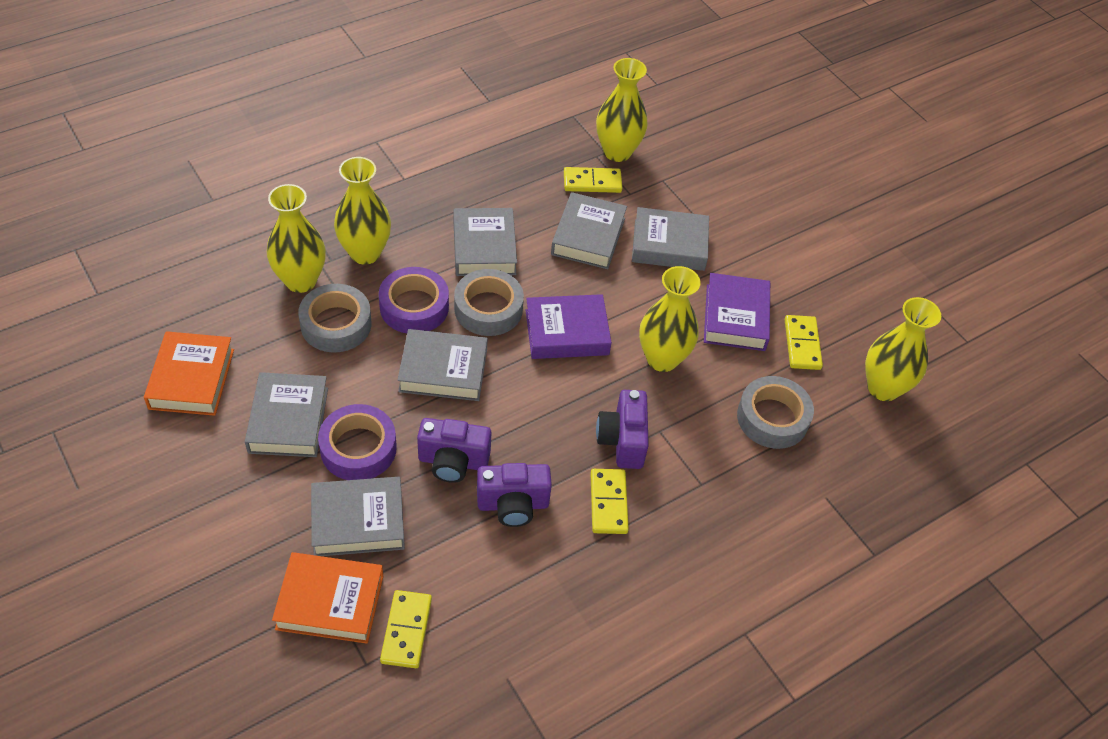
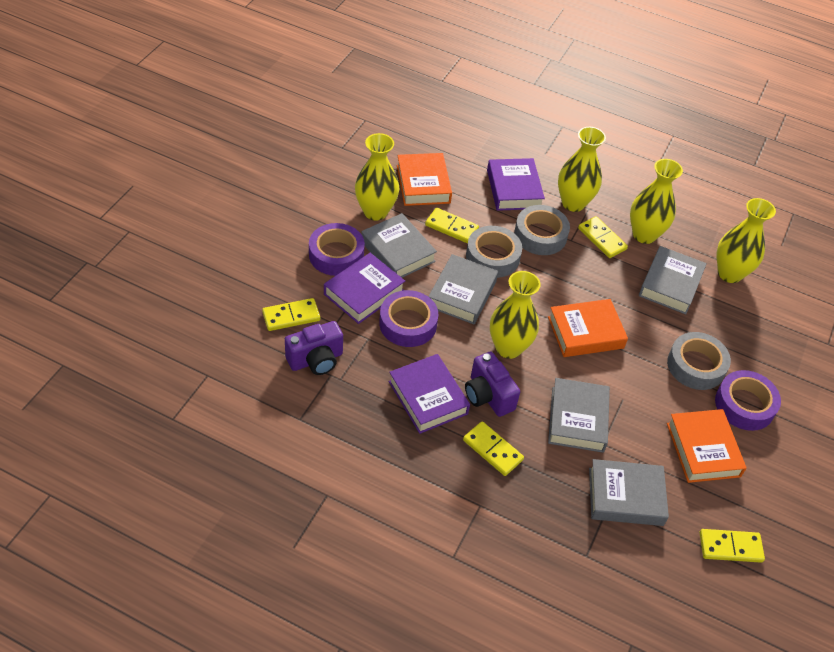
grey book: [245,372,328,457] [311,477,405,556] [397,329,488,401] [453,208,517,276] [551,192,627,269] [632,207,709,271] = 6 -> [361,213,437,278] [428,254,498,324] [548,378,610,453] [589,459,669,526] [639,246,707,314] = 5
orange book: [144,331,234,416] [272,552,383,643] = 2 -> [397,153,452,206] [548,299,628,357] [667,409,747,483] = 3
purple book: [526,294,612,359] [704,273,770,351] = 2 -> [324,253,405,324] [389,354,470,434] [487,158,545,211] = 3
purple camera: [417,418,491,483] [477,463,552,527] [596,390,649,469] = 3 -> [285,321,343,375] [465,351,520,417] = 2
purple tape: [318,404,397,480] [379,267,449,333] = 2 -> [309,223,365,276] [379,290,438,347] [715,370,781,431] = 3
yellow domino: [380,590,432,668] [564,167,622,193] [590,469,629,534] [785,315,823,370] = 4 -> [262,298,320,331] [425,208,479,243] [463,421,524,476] [578,216,628,258] [700,529,765,563] = 5

